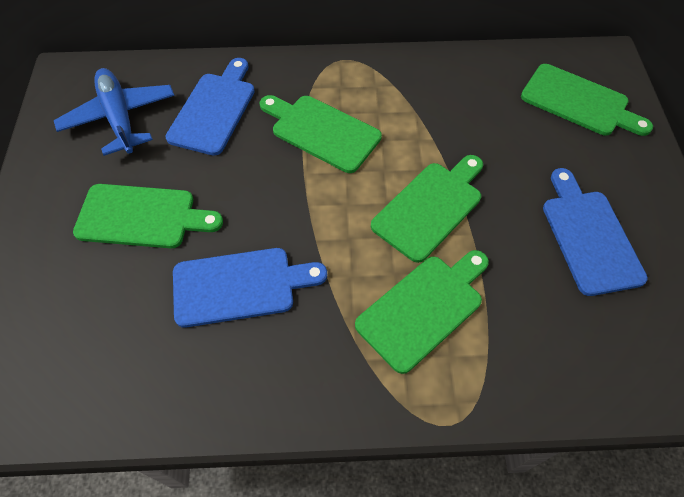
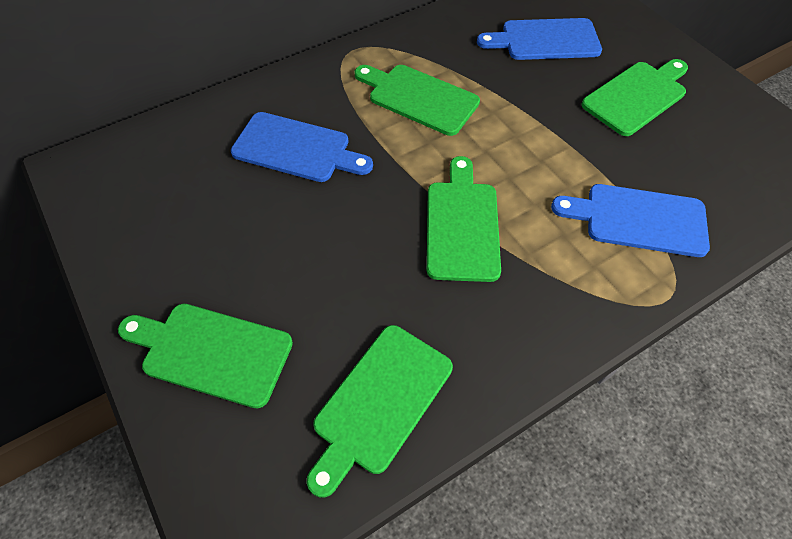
blue plane: [54,68,175,156] = 1 -> none = 0

